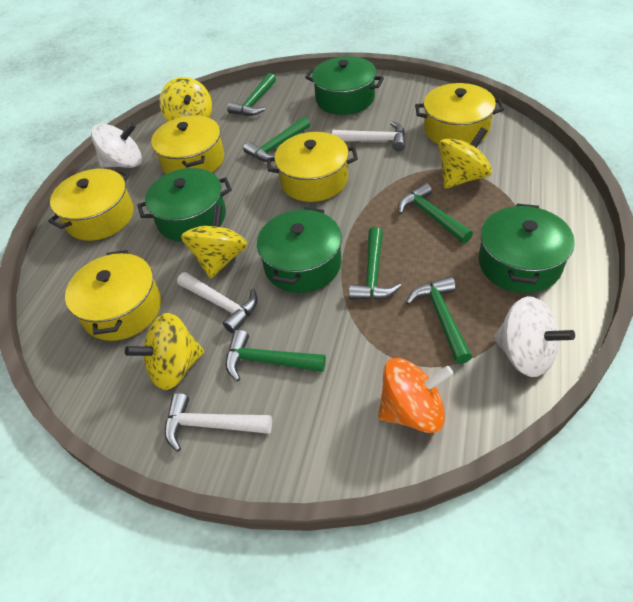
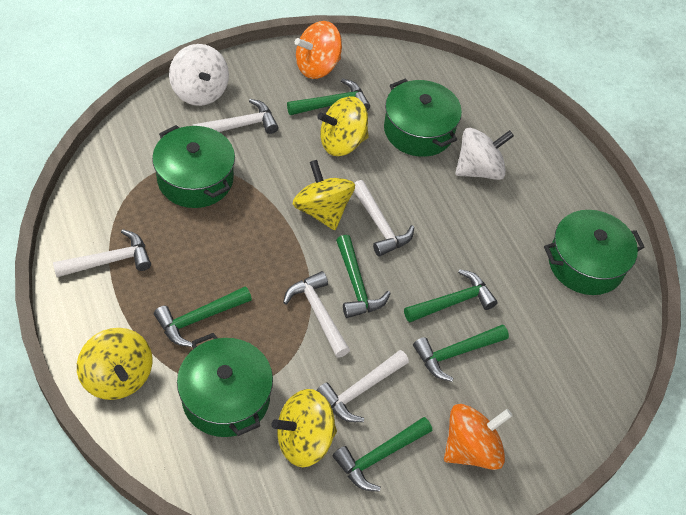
orange spinning top: [378,358,454,433] = 1 -> [295,21,342,79] [444,404,513,470] = 2
white hammer: [165,393,272,452] [177,272,258,333] [332,121,405,151] = 3 -> [53,229,151,277] [192,99,278,134] [283,271,350,358] [316,350,409,422] [354,180,414,257] = 5
yellow pot: [48,168,134,241] [65,250,161,341] [151,115,224,174] [267,132,358,202] [415,83,504,144] = 5 -> none = 0

